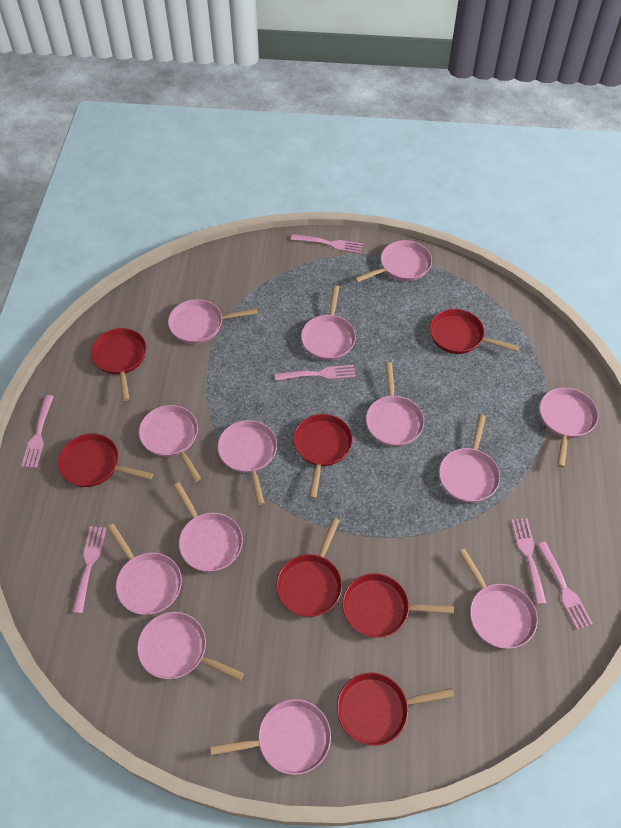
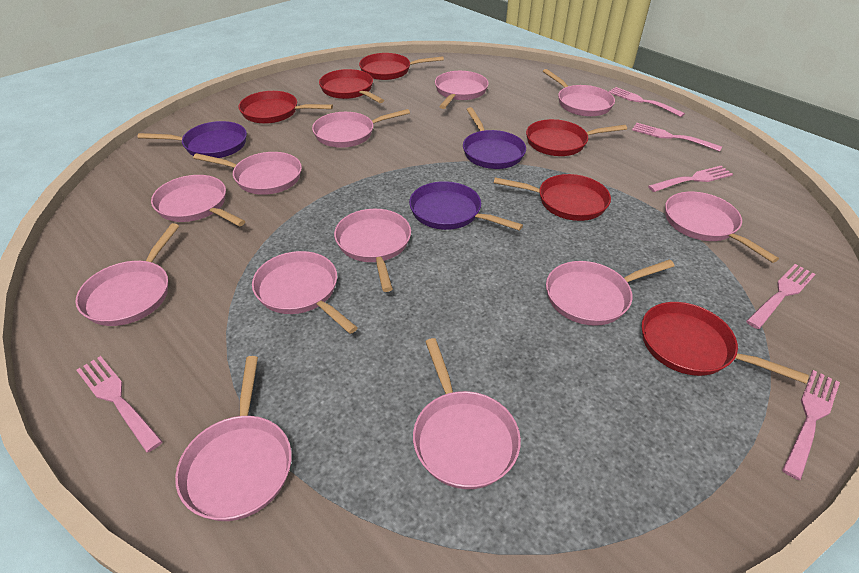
pink pan: [107,524,182,615] [137,612,244,680] [139,405,201,482] [168,299,258,344] [173,482,243,572] [210,699,331,775] [217,420,277,505] [301,285,356,360] [355,240,432,282] [366,362,424,447] [439,414,500,503] [459,548,538,649] [539,388,598,467] = 13 -> [76,223,179,326] [151,175,245,226] [175,356,292,521] [193,152,302,195] [252,251,358,334] [312,109,410,148] [334,209,411,292] [413,338,521,489] [435,71,489,109] [543,69,615,116] [546,260,675,326] [665,192,779,263] = 12
purple pan: none = 0 -> [137,121,247,158] [409,181,523,231] [463,107,526,169] = 3
red pan: [58,433,153,487] [91,328,146,401] [276,518,342,617] [293,414,353,499] [337,673,454,746] [342,573,454,637] [430,309,519,354] = 7 -> [239,91,333,124] [319,69,384,103] [359,53,444,80] [494,174,611,221] [526,119,627,156] [642,302,809,384] = 6

